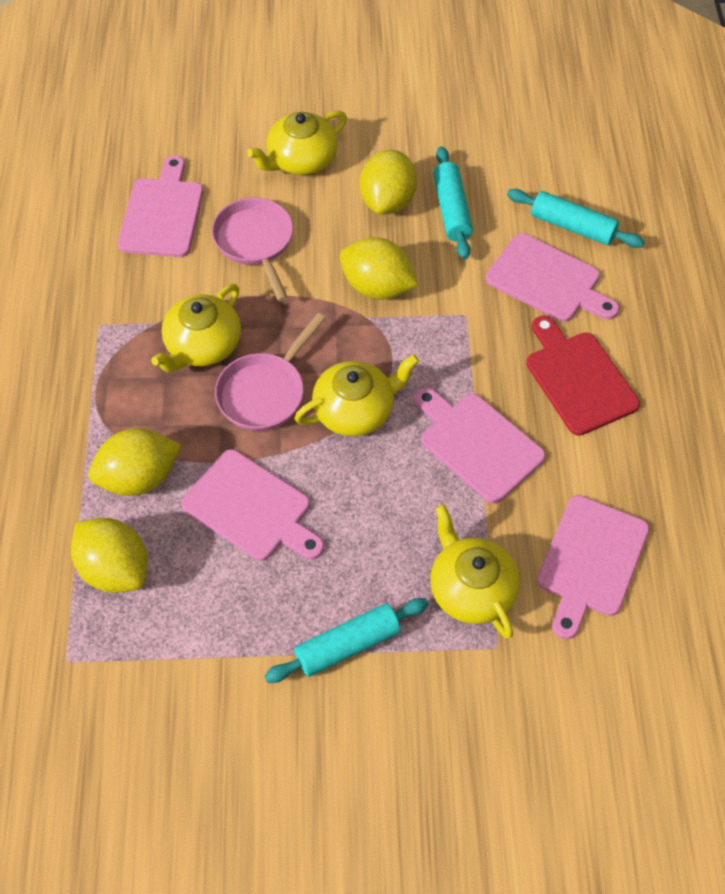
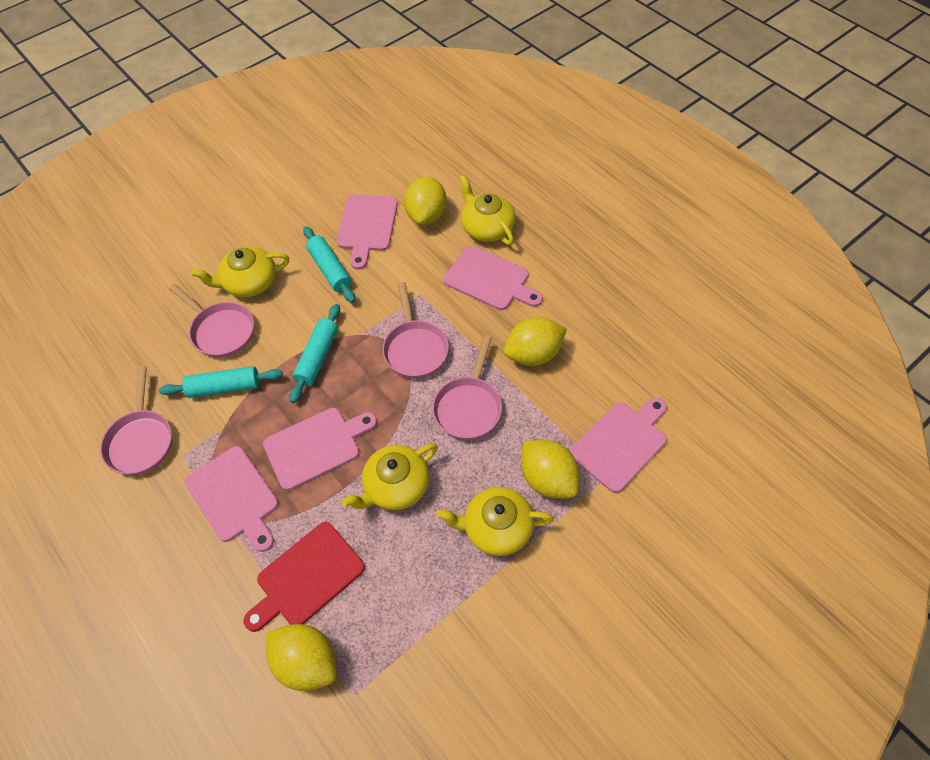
pink pan: [212,198,293,302] [215,313,326,431] = 2 -> [100,366,172,475] [169,284,254,358] [382,282,449,378] [432,336,502,440] = 4

